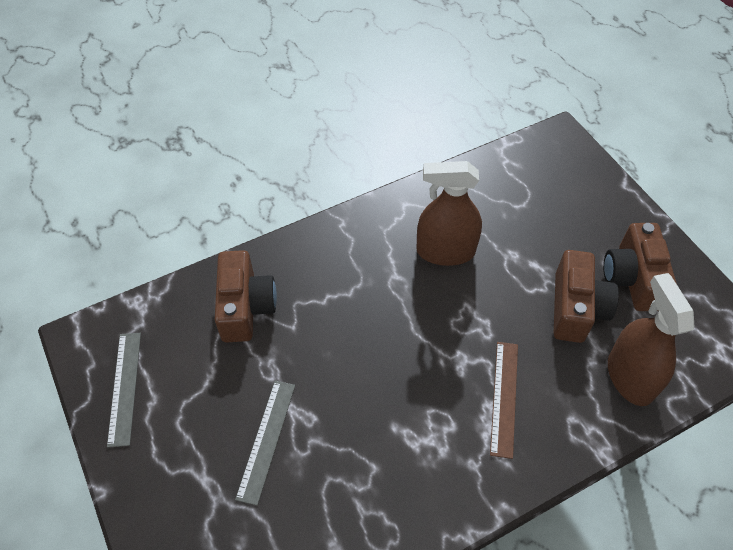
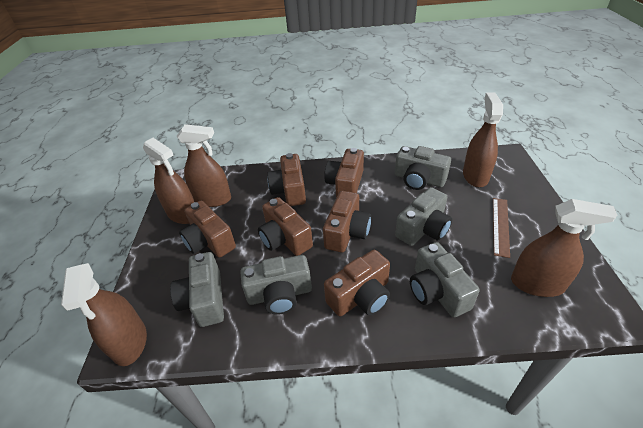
brown camera: [215,250,277,343] [554,250,619,343] [603,223,677,311] = 3 -> [179,201,236,258] [258,197,313,256] [267,153,306,206] [323,191,371,252] [324,148,364,198] [324,250,390,316] = 6
brown spray bottle: [416,161,482,266] [608,273,695,406] = 2 -> [61,263,147,366] [143,138,194,224] [176,124,231,207] [463,93,503,187] [511,199,617,297] = 5
grey camera: none = 0 -> [170,252,224,327] [240,255,312,315] [395,146,451,190] [395,187,452,246] [410,242,480,317] = 5
grey ruler: [107,333,141,448] [235,380,295,506] = 2 -> none = 0

